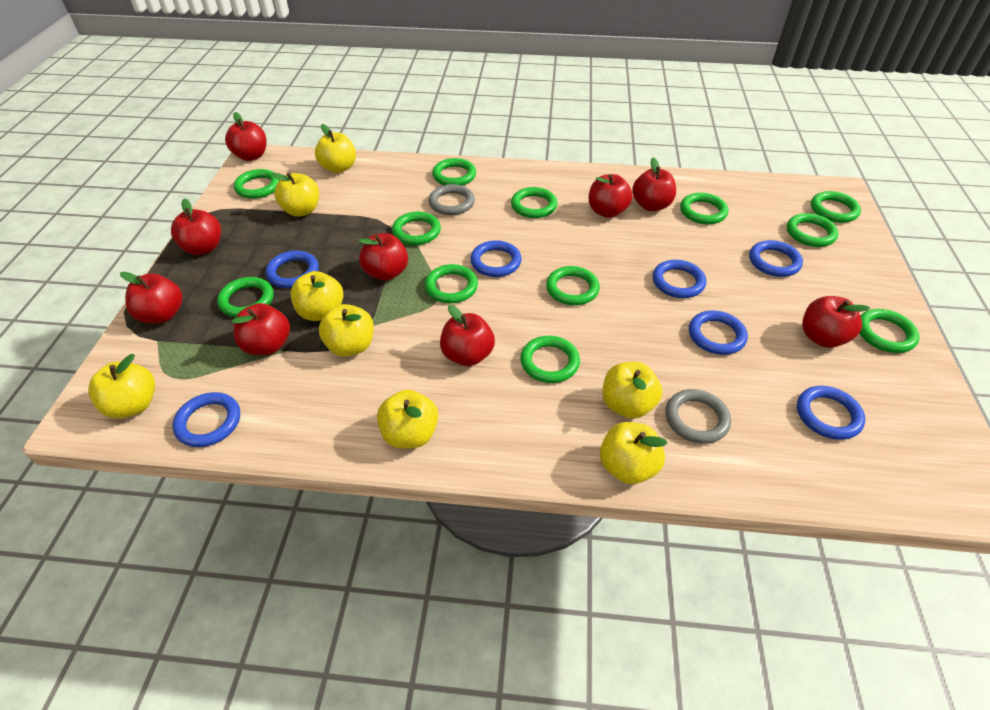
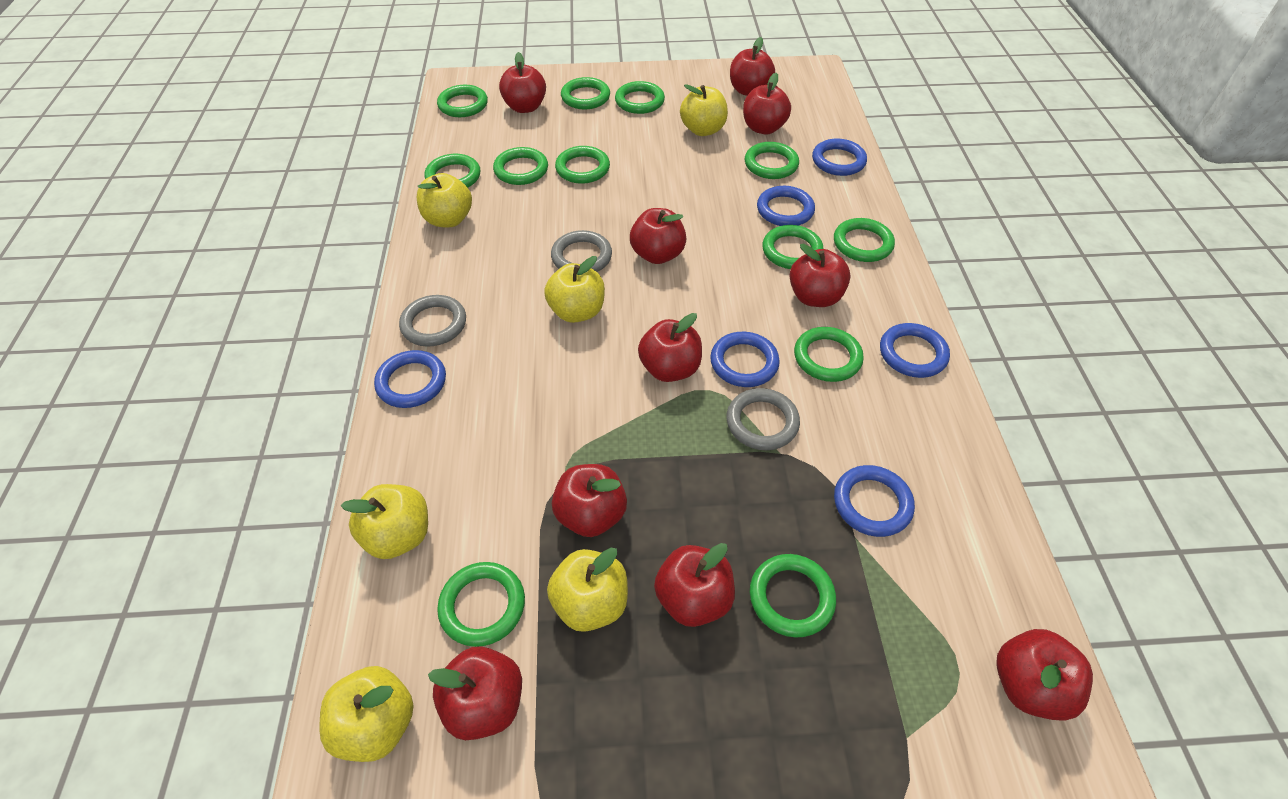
blue ring: [172,392,240,447] [265,251,319,288] [470,240,521,277] [653,260,706,298] [689,311,748,355] [749,240,803,277] [797,386,865,440] = 7 -> [374,350,446,408] [710,332,780,387] [757,186,815,226] [812,139,867,176] [834,465,915,537] [880,323,950,378] = 6
grey ring: [428,184,475,215] [665,389,731,444] = 2 -> [399,295,466,347] [551,230,612,272] [726,388,800,450] = 3
red apple: [120,272,183,323] [171,198,221,255] [225,112,266,161] [232,303,290,355] [358,233,408,281] [440,305,495,366] [589,174,633,218] [632,157,676,211] [802,296,871,348] = 9 -> [428,646,522,740] [499,52,546,113] [552,464,627,537] [630,208,686,264] [638,313,702,382] [654,543,735,627] [730,37,775,96] [743,73,791,134] [789,244,851,307] [996,629,1093,721] = 10
yellow apple: [88,354,155,419] [271,173,319,217] [291,271,343,321] [315,124,356,173] [319,304,374,357] [377,390,438,449] [600,422,668,484] [603,362,662,419] = 8 -> [320,666,413,762] [341,484,428,559] [417,173,472,227] [544,256,605,323] [547,548,628,632] [680,84,728,136] = 6

